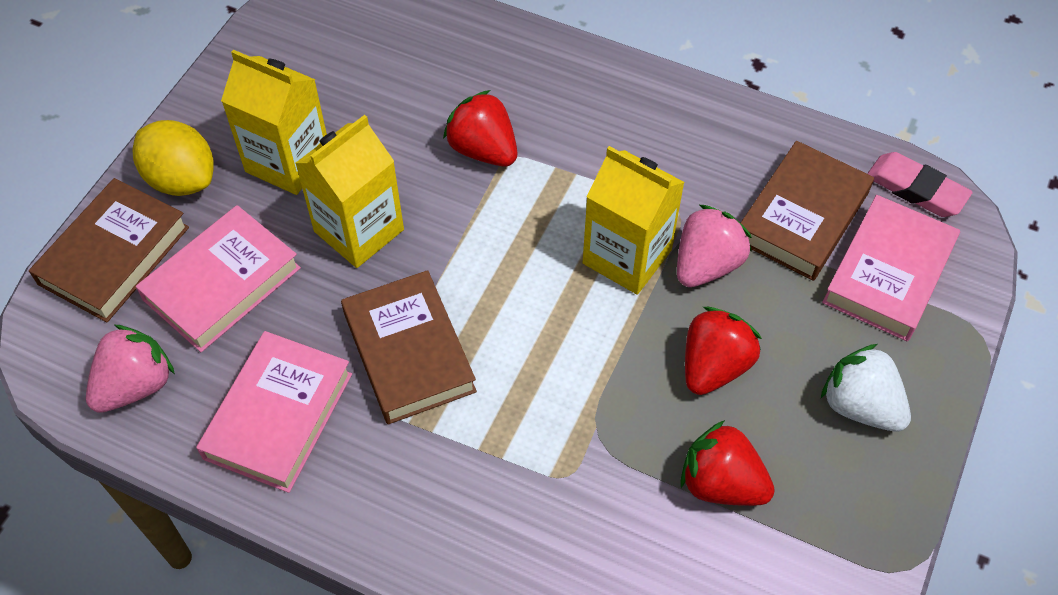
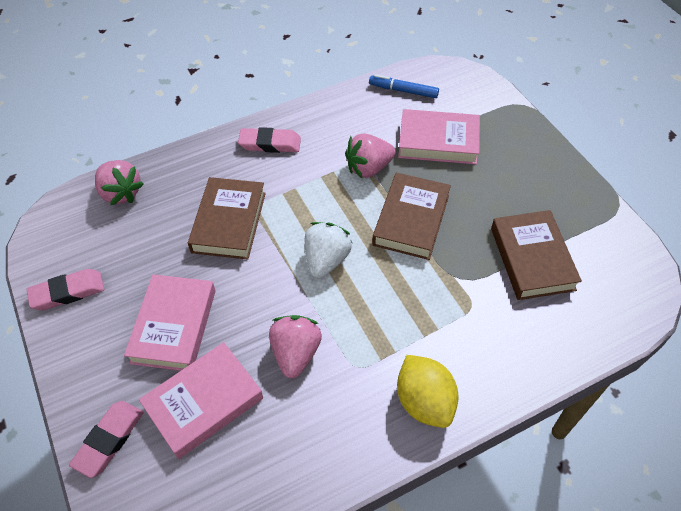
blue marker: none = 0 -> [369,74,439,98] = 1
pink eraser: [867,152,973,217] = 1 -> [27,269,104,310] [69,401,144,478] [238,127,301,153] = 3
pink strawberry: [86,325,175,413] [677,205,752,287] = 2 -> [95,160,144,205] [269,315,322,378] [345,133,396,178] = 3
red strawberry: [443,90,517,167] [680,420,775,506] [685,307,762,395] = 3 -> none = 0
yellow carton: [221,50,327,195] [295,115,404,268] [583,146,685,295] = 3 -> none = 0

